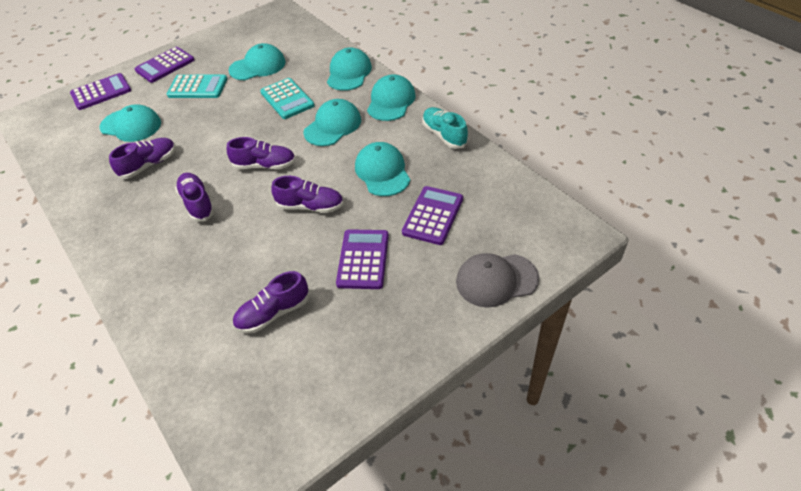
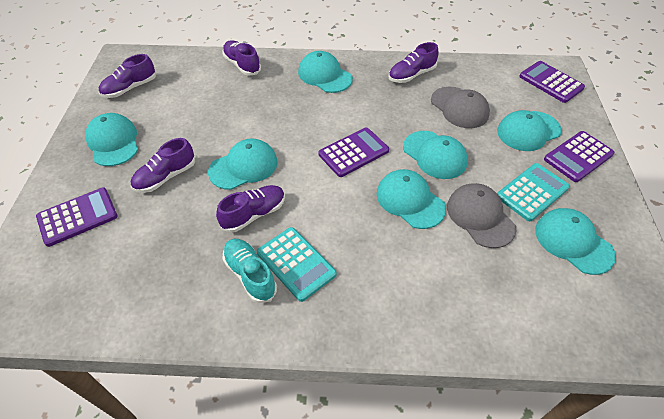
grey cap: [456,253,539,308] = 1 -> [431,87,490,128] [447,183,516,248] = 2
turquoise cap: [99,105,161,142] [228,43,285,80] [303,99,361,146] [327,47,372,91] [355,142,410,196] [367,74,416,121] = 6 -> [85,113,138,166] [208,138,278,190] [298,51,353,93] [376,169,446,229] [403,131,468,179] [497,110,562,151] [535,208,616,275] = 7

